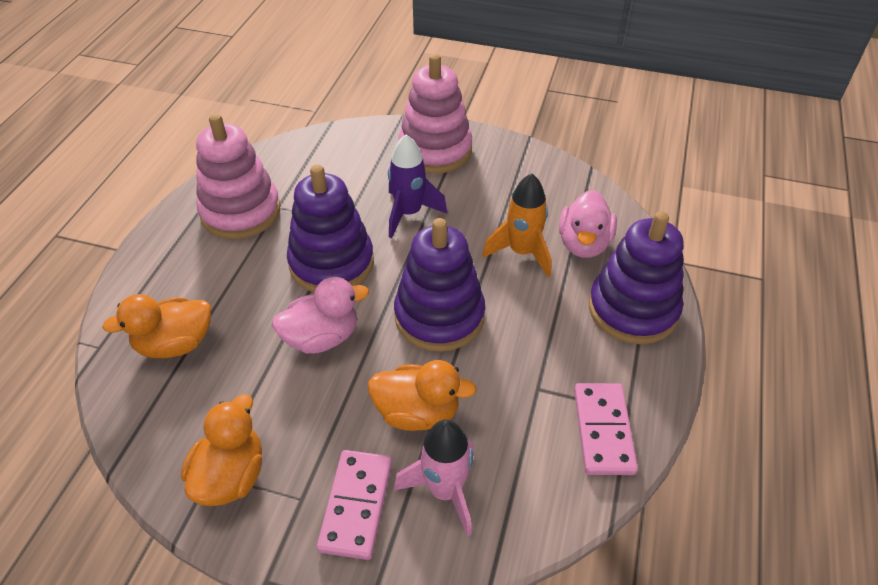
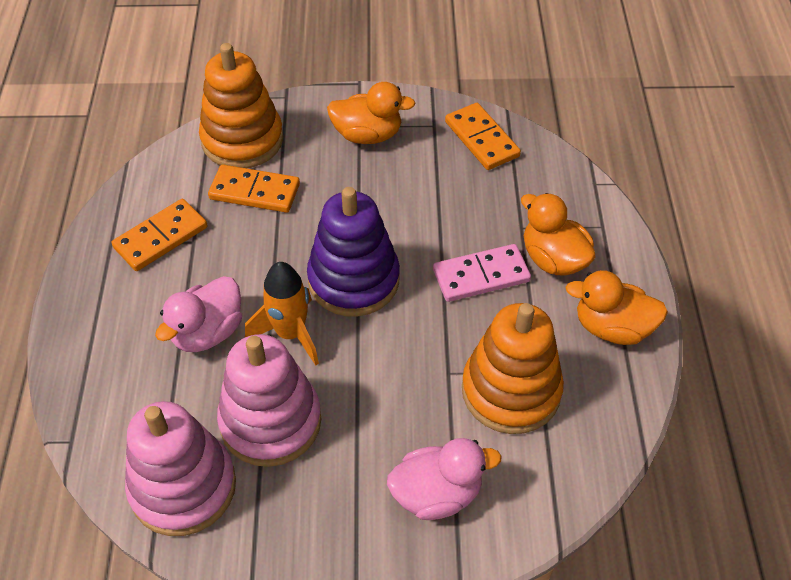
orange domino: none = 0 -> [112,199,208,271] [208,164,300,213] [445,103,521,170] = 3
orange stacking toy: none = 0 -> [199,43,283,168] [462,303,564,434] = 2
pink domino: [317,450,392,560] [574,383,638,475] = 2 -> [433,244,531,302] = 1
pink rocket: [394,419,474,537] = 1 -> none = 0
purple rocket: [388,134,447,238] = 1 -> none = 0
purple stacking toy: [287,164,374,293] [394,218,485,352] [589,211,684,344] = 3 -> [307,187,400,316] = 1

